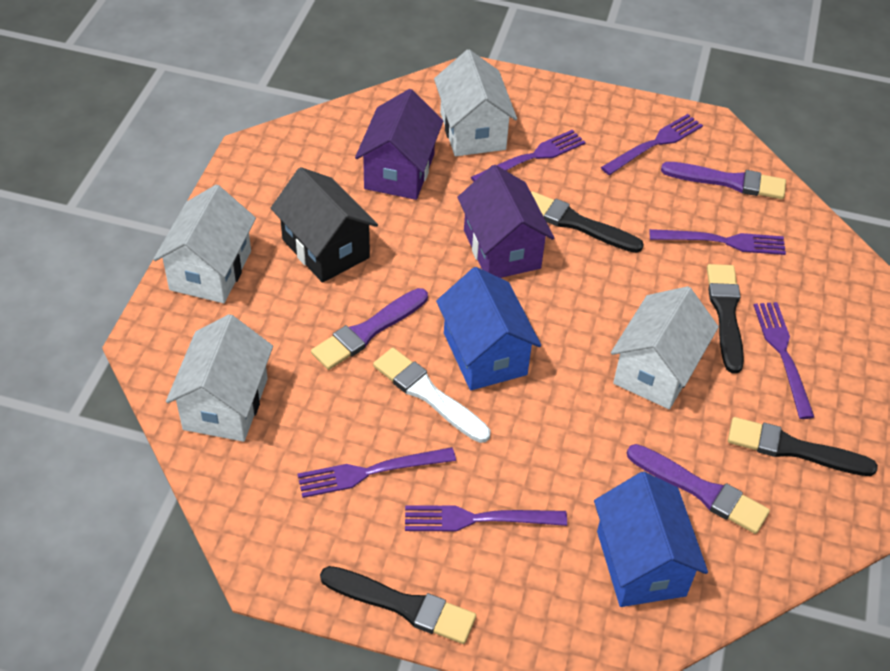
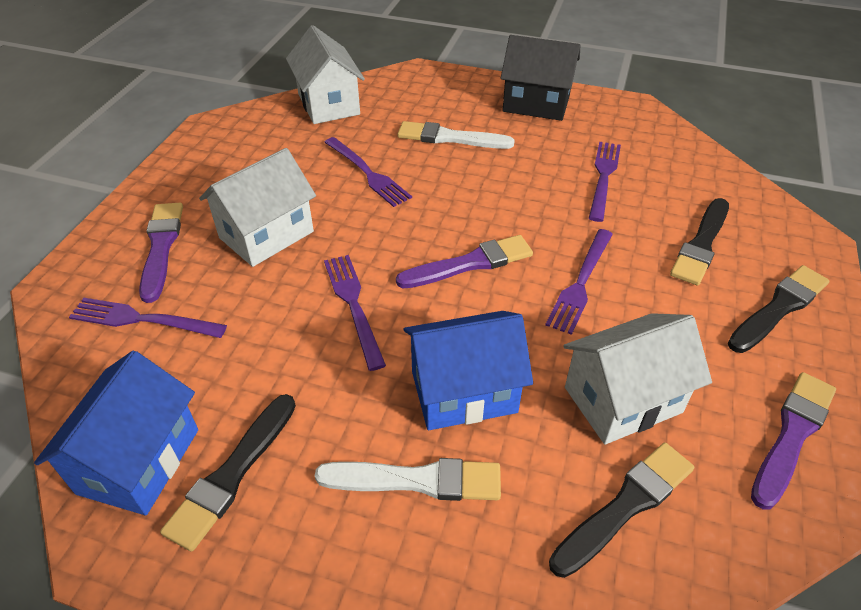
purple fork: [298,447,456,498] [405,505,567,532] [471,129,586,182] [601,114,703,175] [650,229,786,255] [753,302,814,419] = 6 -> [69,298,227,338] [324,137,412,207] [324,255,386,371] [545,229,613,335] [589,142,621,222] = 5
purple house: [355,89,443,200] [457,165,554,278] = 2 -> none = 0
white brush: [373,347,491,443] = 1 -> [315,458,501,501] [397,121,515,149] = 2
white house: [153,185,256,303] [166,314,273,442] [434,49,517,156] [611,286,719,409] = 4 -> [199,148,316,267] [286,25,365,124] [563,313,712,445] = 3

